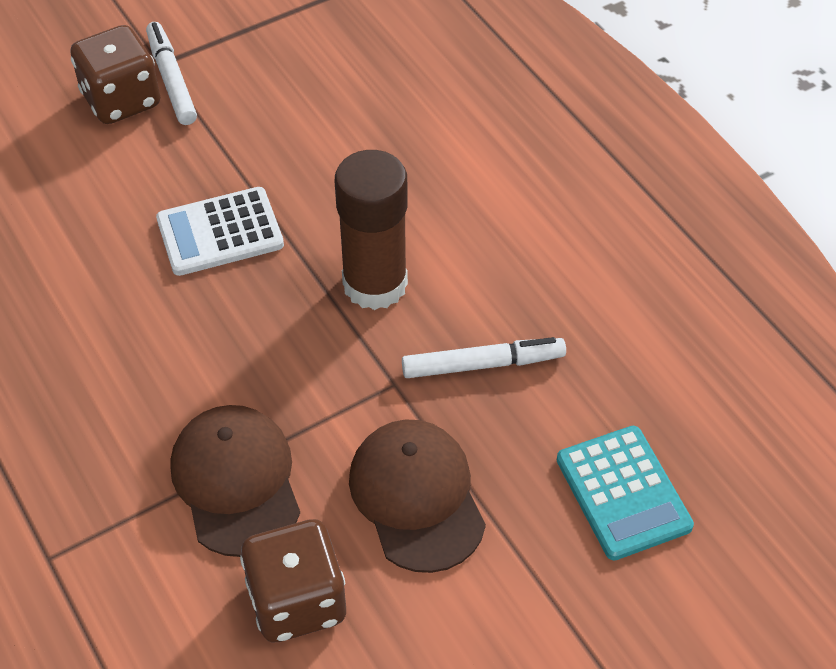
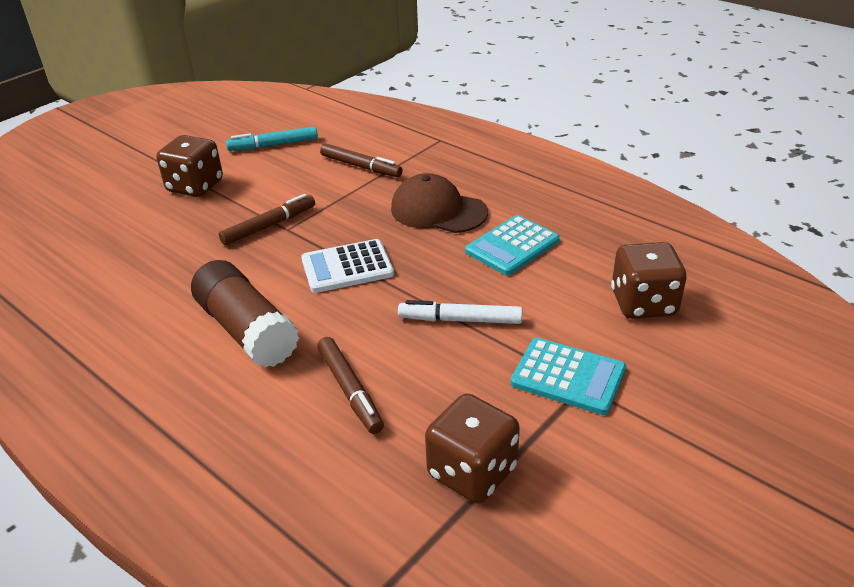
brown cap: [170,405,300,557] [349,419,486,573] = 2 -> [391,173,488,233] = 1
brown dice: [70,25,160,124] [240,519,346,642] = 2 -> [157,135,223,197] [425,393,520,503] [611,242,687,319] = 3
brown marker: none = 0 -> [219,194,315,245] [317,337,384,434] [320,144,403,177] = 3
turquoise calculator: [557,426,694,560] = 1 -> [465,215,560,275] [511,338,626,415] = 2
turquoise marker: none = 0 -> [226,127,318,151] = 1
white marker: [146,22,197,125] [402,337,566,378] = 2 -> [398,300,522,324] = 1

